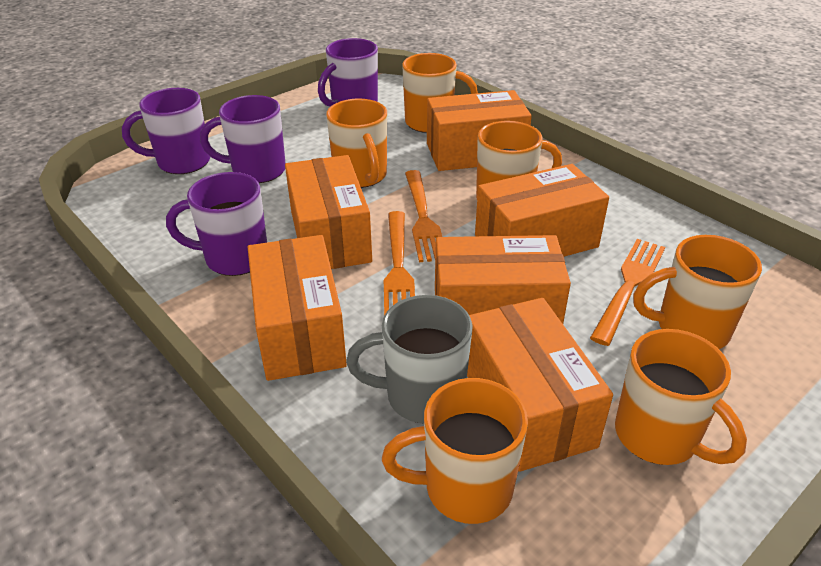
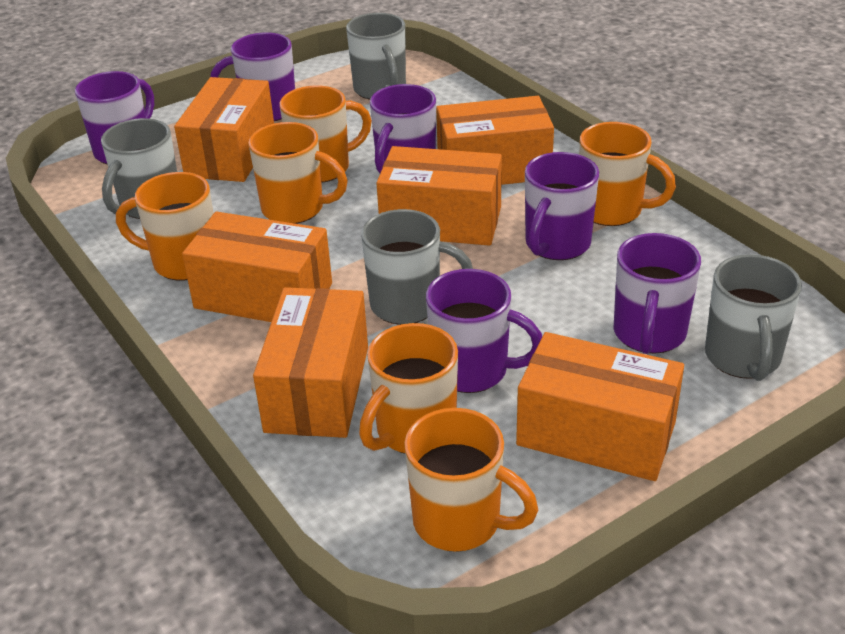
grey mug: [346,295,473,424] = 1 -> [101,118,177,219] [346,13,406,100] [361,209,473,325] [705,254,802,381] = 4
orange fork: [384,211,415,316] [405,170,442,262] [590,239,665,346] = 3 -> none = 0
purple mug: [122,88,210,174] [166,172,267,276] [200,95,285,183] [318,38,378,107] = 4 -> [75,71,154,164] [211,32,295,121] [370,84,436,173] [426,269,542,393] [525,152,599,260] [614,233,701,354] = 6

